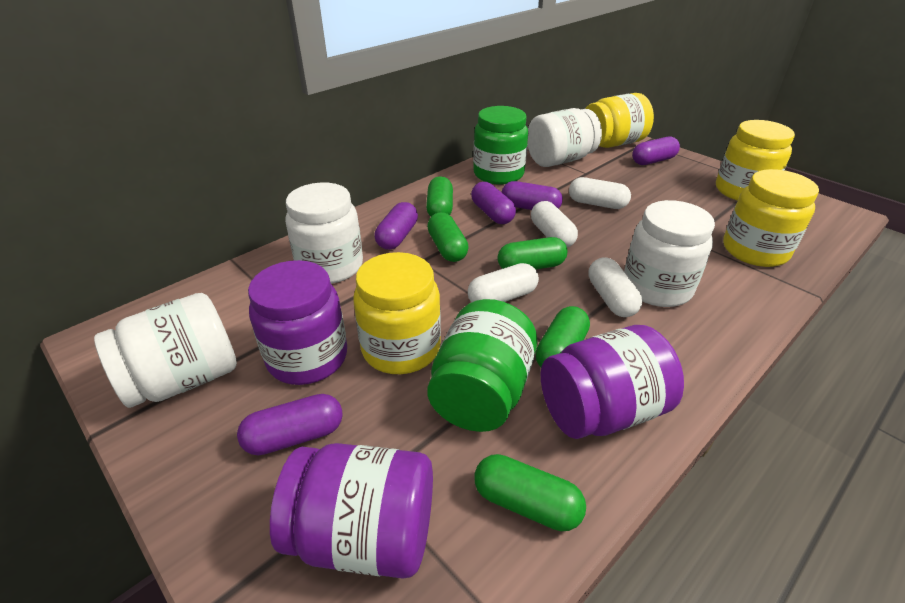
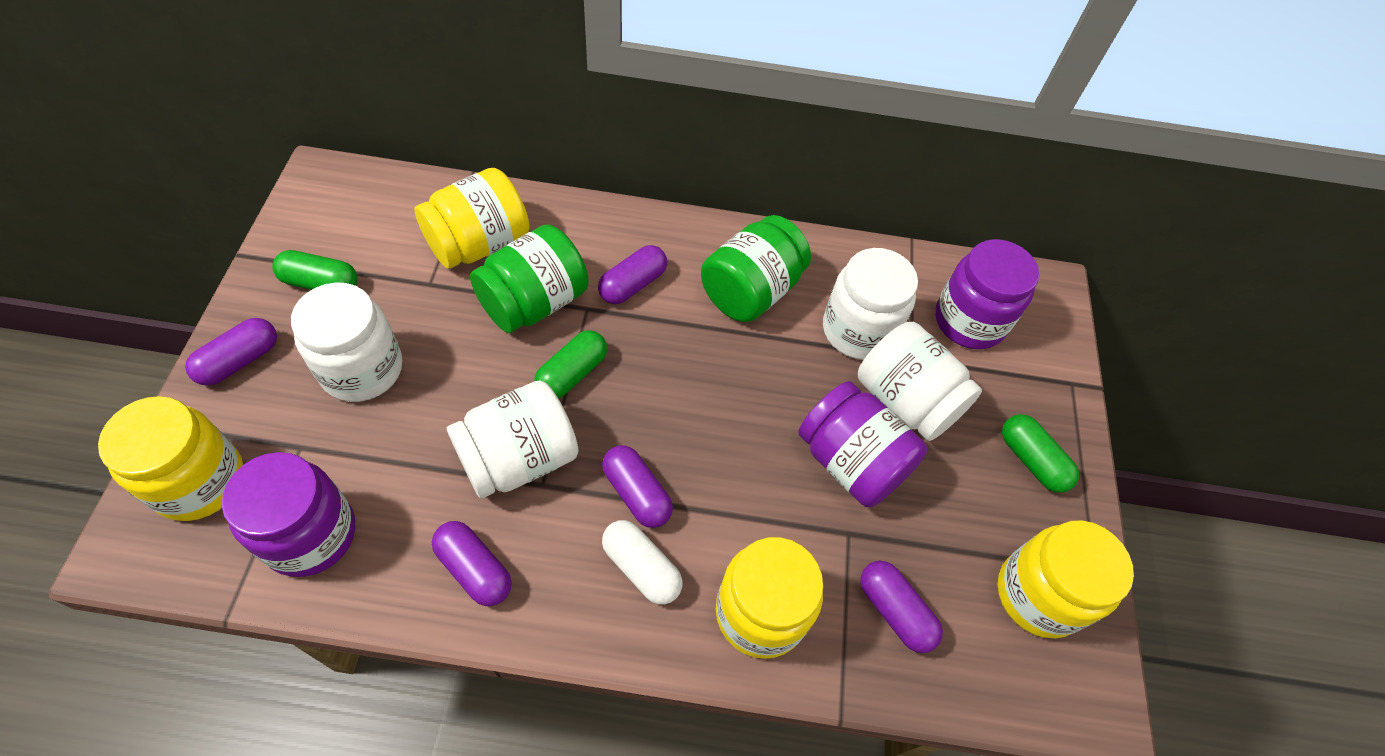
green capsule: [426,176,453,217] [427,212,469,262] [474,454,586,531] [498,237,567,269] [535,306,590,367] = 5 -> [272,250,358,290] [534,330,607,398] [1002,414,1079,493] = 3
white capsule: [468,263,539,303] [531,201,578,247] [569,177,631,209] [588,257,642,317] = 4 -> [602,520,683,605] = 1

